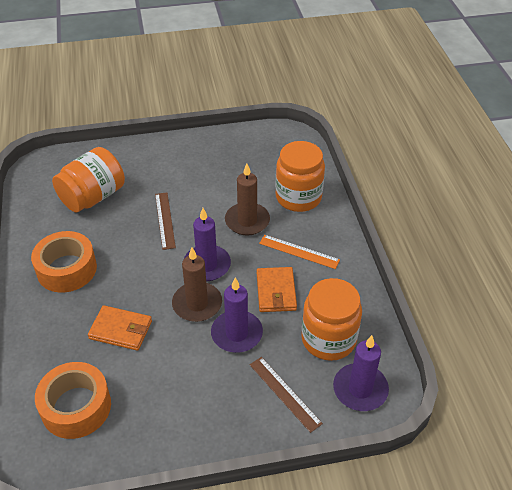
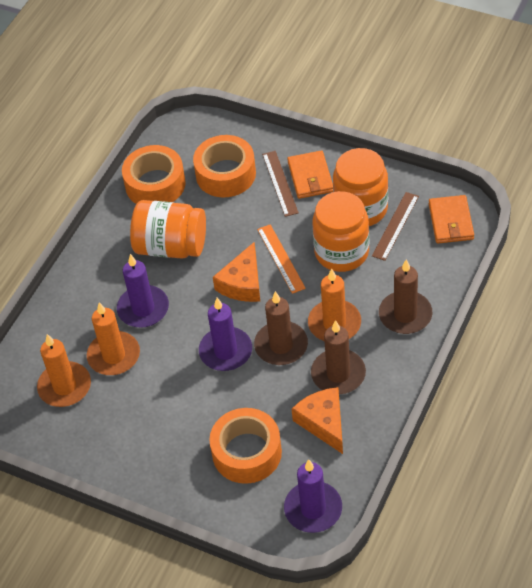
brown candle: [172,247,222,322] [225,163,270,236] = 2 -> [254,291,308,365] [311,320,366,394] [379,259,432,334] = 3
orange candle: none = 0 -> [37,334,91,407] [87,302,140,375] [308,268,361,341] = 3
orange cheese: none = 0 -> [213,242,260,302] [292,387,343,454] = 2
orange tape: [31,231,97,293] [35,362,111,439] = 2 -> [122,145,186,204] [193,135,256,198] [209,408,282,484] = 3

